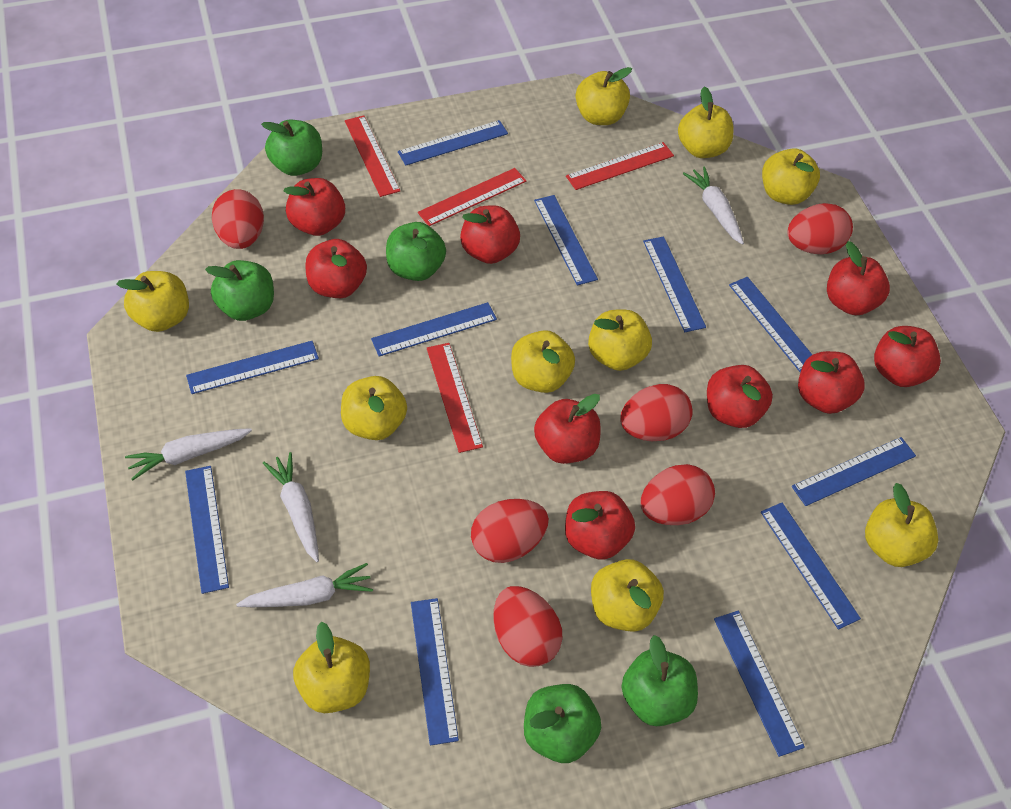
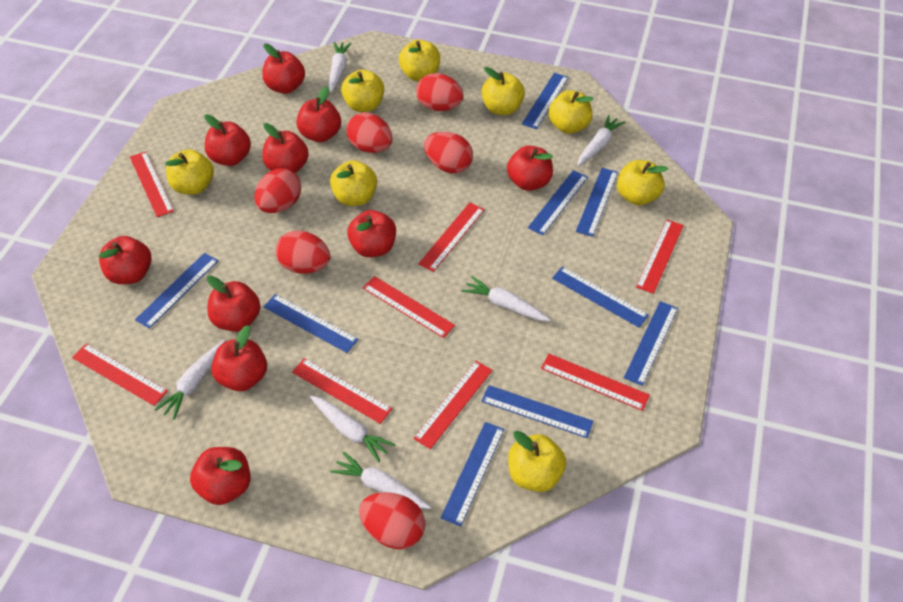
blue ruler: [185,466,229,594] [186,341,319,394] [371,302,497,357] [398,120,508,166] [411,598,459,746] [534,195,598,285] [643,236,706,332] [714,611,805,757] [729,277,812,373] [761,503,861,630] [792,437,916,506] = 11 -> [135,253,218,329] [263,294,359,353] [441,422,504,526] [481,385,594,438] [522,73,569,129] [528,170,588,235] [552,267,649,328] [576,168,618,237] [624,301,678,386] = 9
green apple: [205,260,274,321] [261,120,322,176] [386,222,446,281] [524,684,601,763] [622,635,698,726] = 5 -> none = 0
red apple: [284,178,345,236] [306,239,367,298] [460,205,520,264] [534,394,601,464] [565,491,635,560] [707,365,773,428] [798,351,865,414] [827,241,890,315] [874,326,941,387] = 9 -> [99,236,152,284] [190,447,251,505] [204,114,251,166] [207,276,261,332] [211,325,267,391] [262,43,305,94] [262,123,309,173] [296,86,341,142] [347,210,396,257] [507,146,553,191] = 10
red ruler: [345,115,400,197] [418,168,526,226] [427,343,483,453] [566,142,674,190] = 4 -> [72,344,168,406] [130,152,174,217] [292,358,392,424] [363,276,455,338] [413,361,493,449] [418,202,485,272] [541,354,650,411] [636,220,684,294] = 8
white carrot: [125,428,252,481] [236,563,373,607] [263,452,319,562] [683,167,744,245] = 4 -> [154,339,226,420] [310,396,395,462] [329,42,351,93] [330,452,431,509] [461,276,551,321] [577,115,625,166] = 6
yellow apple: [116,271,189,332] [293,622,370,713] [341,376,407,440] [511,330,575,393] [576,67,632,125] [588,309,652,371] [591,559,664,632] [678,86,733,158] [762,148,820,205] [865,483,938,567] = 10 -> [165,149,214,195] [330,160,377,206] [341,69,384,112] [399,39,440,81] [482,67,525,115] [508,431,566,492] [548,90,594,134] [617,160,668,206] = 8

